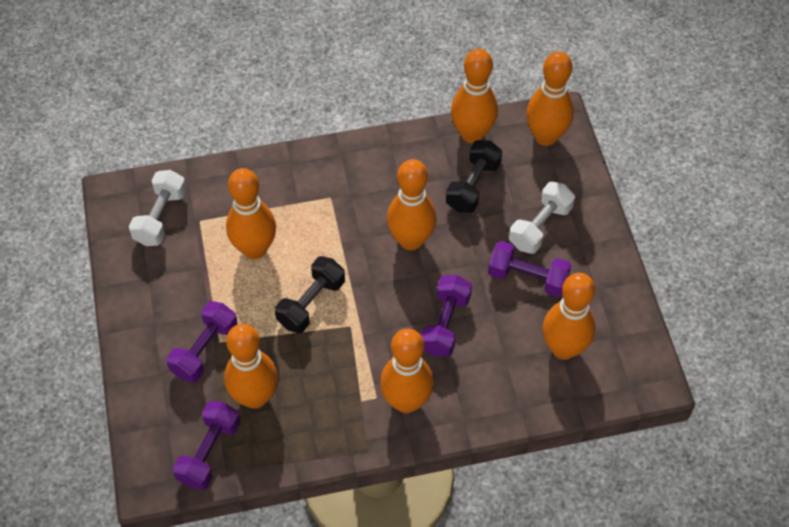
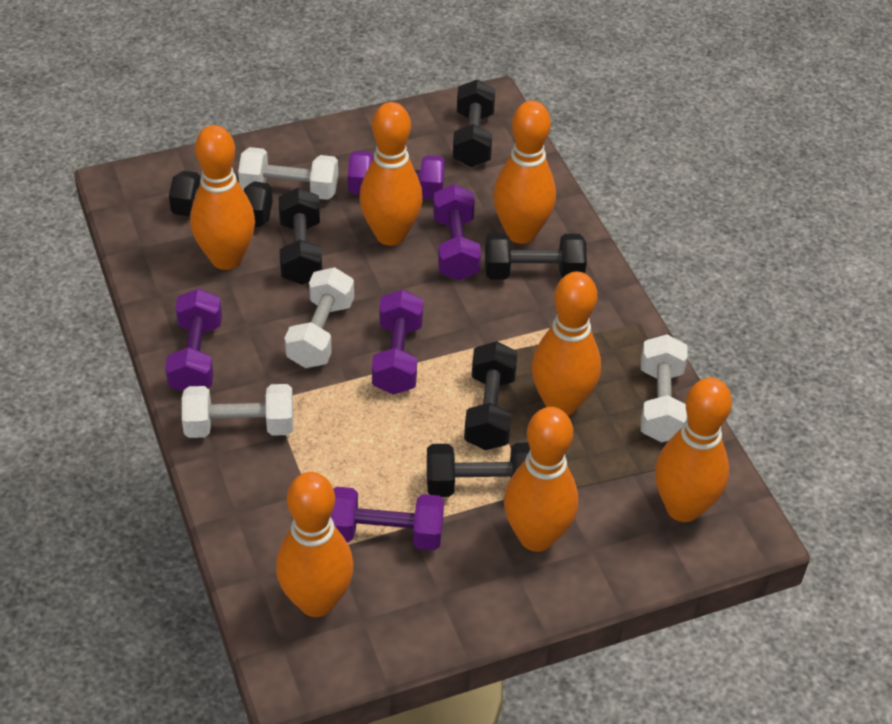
black dumbbell: [275,256,345,333] [446,140,502,213] = 2 -> [169,171,273,227] [279,188,322,285] [427,443,530,497] [453,79,495,167] [464,341,518,450] [485,234,587,280] = 6
purple dumbbell: [166,301,238,383] [173,401,240,490] [421,275,472,357] [488,241,571,297] = 4 -> [165,288,222,392] [331,487,444,550] [348,151,445,199] [372,289,423,395] [433,184,481,281] = 5
white dumbbell: [129,170,187,246] [509,182,575,254] = 2 -> [182,384,293,438] [238,147,338,200] [285,267,354,368] [641,334,688,442] = 4

